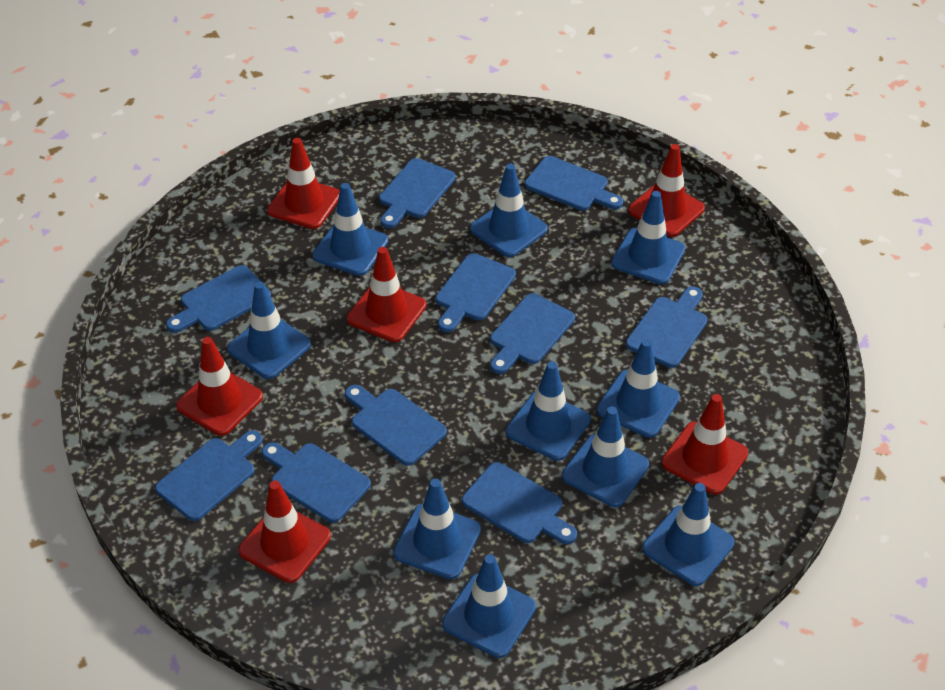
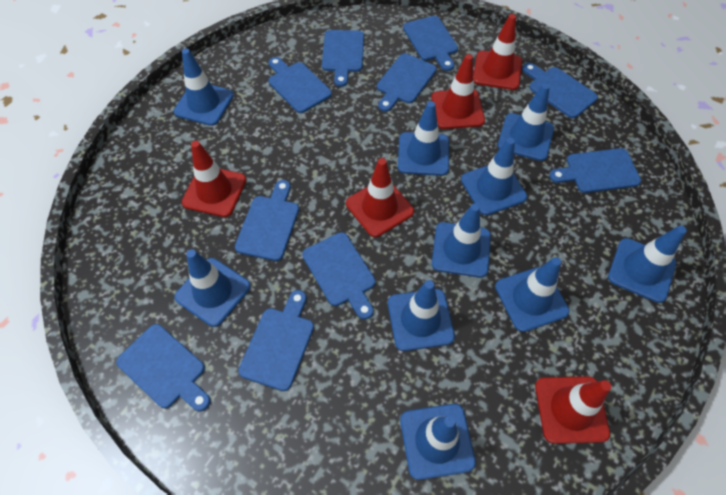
red traffic cone: [176,337,263,436] [238,480,331,583] [267,138,340,229] [347,247,426,342] [628,144,705,237] [661,394,748,494] = 6 -> [182,141,246,217] [346,158,414,237] [431,54,485,129] [473,14,522,90] [535,376,611,444] = 5

